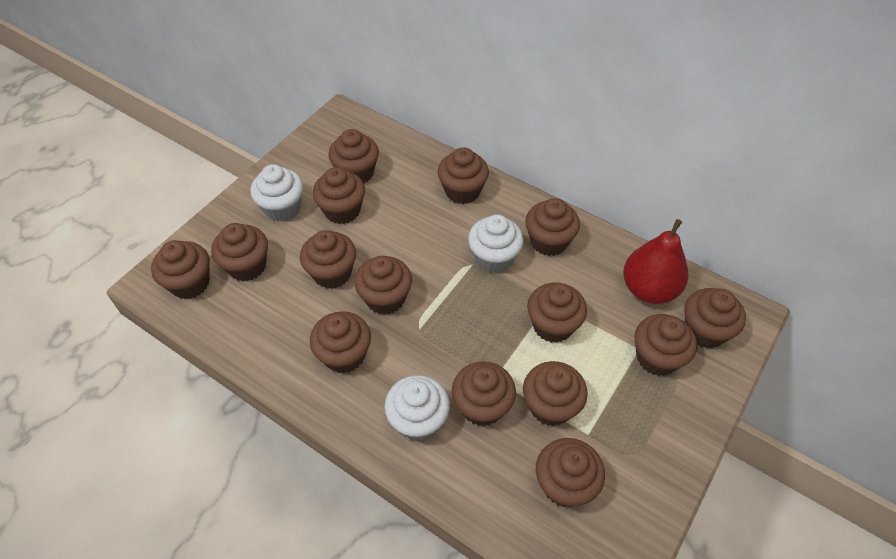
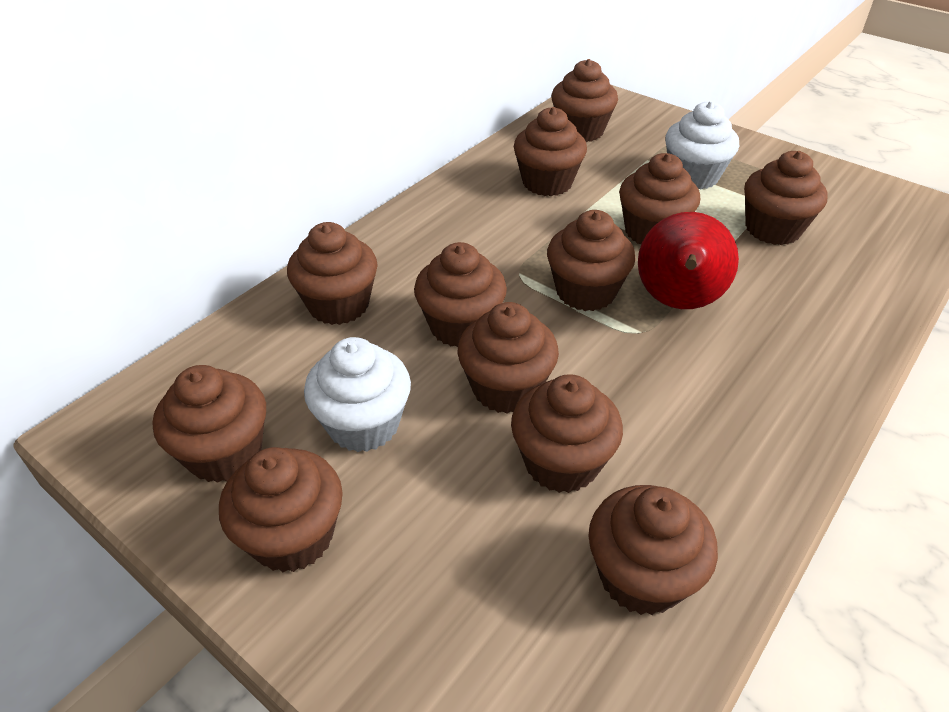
brown cupcake: [151,240,210,299] [211,223,268,281] [300,230,356,289] [310,311,371,374] [312,167,365,224] [328,129,379,183] [354,256,412,315] [438,147,489,204] [452,361,516,426] [523,361,588,426] [525,198,580,256] [527,283,587,343] [536,438,605,507] [634,314,697,376] [684,288,746,348] = 15 -> [153,365,266,483] [219,447,343,572] [287,222,378,325] [414,242,507,347] [458,302,559,414] [511,374,623,493] [514,107,587,196] [547,210,636,311] [551,59,618,142] [588,485,718,615] [619,153,700,244] [744,151,828,245] = 12
white cupcake: [250,164,304,222] [384,375,450,441] [468,215,524,273] = 3 -> [304,337,411,452] [665,101,739,190] = 2

